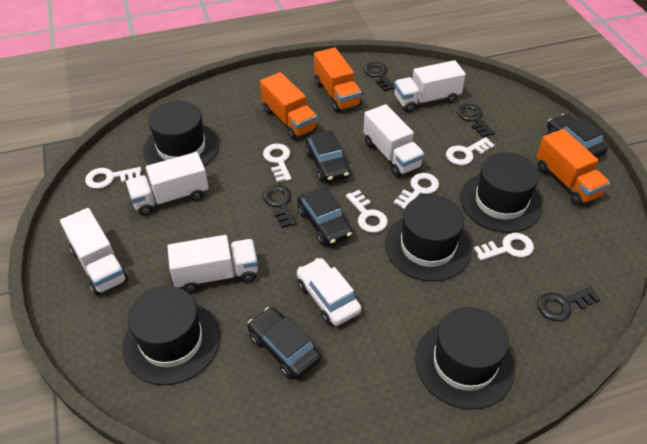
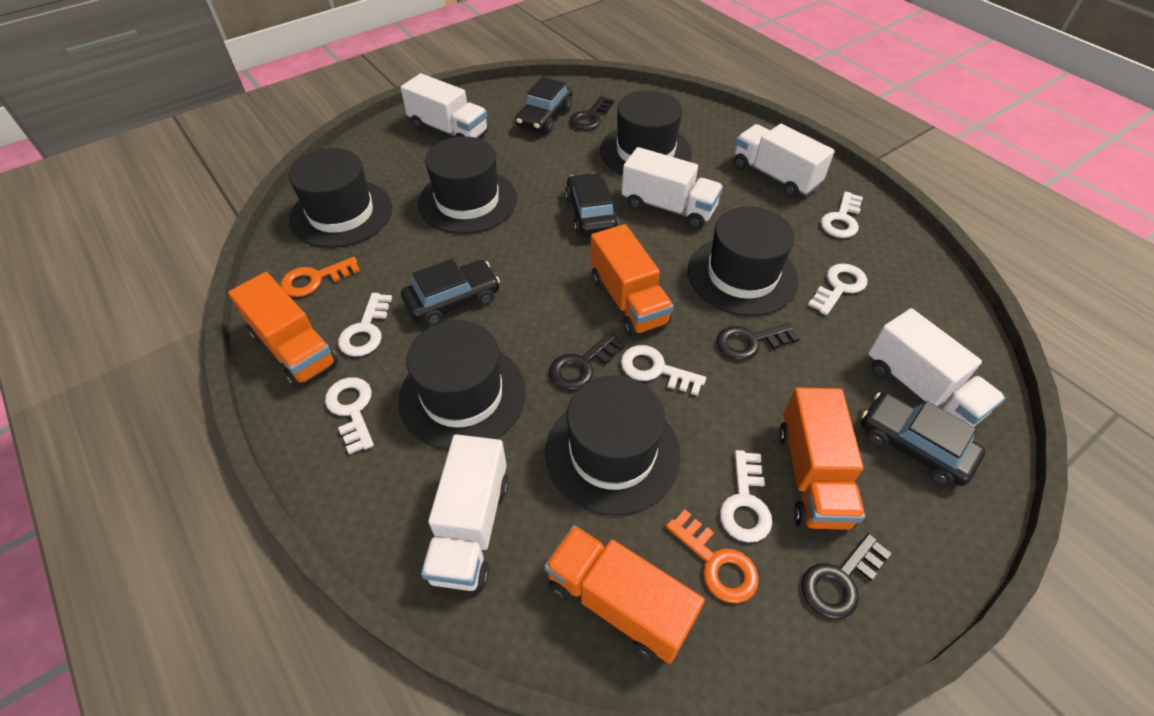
black hat: [122,286,220,385] [143,101,219,166] [385,195,472,281] [415,307,515,410] [460,152,543,233] = 5 -> [289,148,392,248] [398,320,526,450] [418,136,517,234] [545,375,680,515] [600,91,692,175] [688,206,799,316] = 6
orange key: none = 0 -> [281,257,360,297] [666,510,759,603] = 2
orange truck: [260,72,317,139] [314,47,362,112] [536,129,610,205] = 3 -> [228,272,338,388] [544,525,705,664] [590,224,674,337] [779,387,865,530] = 4
white car: [297,258,361,326] = 1 -> none = 0

